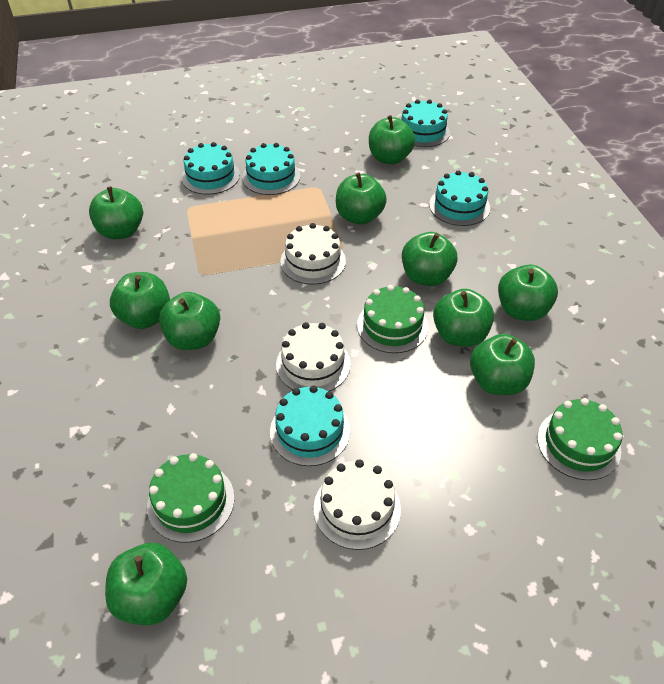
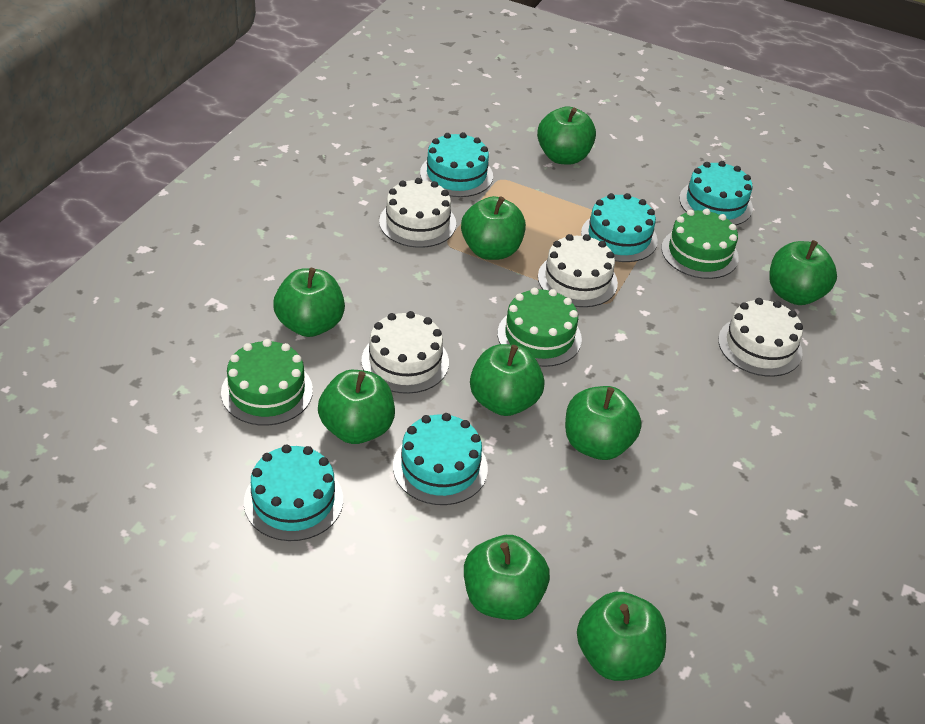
green apple: [89,187,143,239] [105,543,187,625] [110,272,170,329] [159,292,220,350] [336,173,387,225] [369,115,415,165] [402,232,457,286] [433,289,494,347] [470,334,535,395] [498,265,558,321] = 10 -> [273,268,345,337] [318,370,395,444] [461,196,526,260] [464,535,550,620] [470,344,545,416] [537,106,596,165] [565,386,642,460] [577,592,666,681] [769,240,837,305] = 9
white cake: [276,322,351,391] [280,223,346,285] [314,459,401,550] = 3 -> [361,311,449,394] [379,178,456,248] [538,234,618,307] [718,298,803,377] = 4

